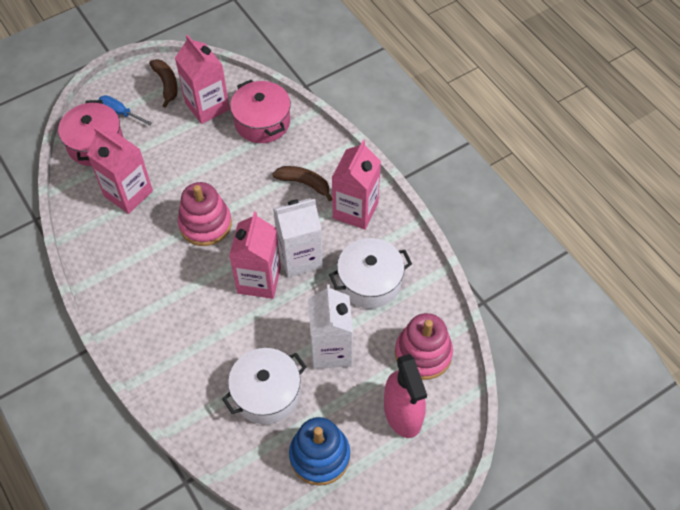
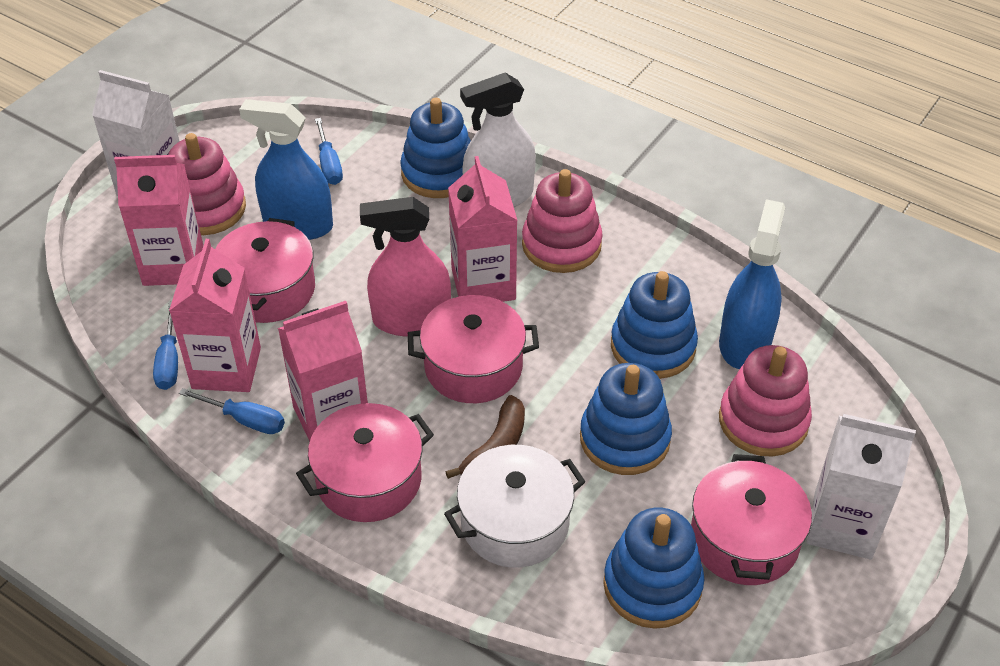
blue screwdriver: [98,95,152,126] = 1 -> [153,302,178,390] [179,388,285,434] [315,118,343,185] = 3
blue spray bottle: none = 0 -> [239,99,333,240] [719,199,785,369] = 2
blue stacking toy: [289,417,350,486] = 1 -> [400,98,471,198] [580,363,672,475] [603,508,704,629] [611,271,698,379] = 4
brown banana: [149,59,178,108] [273,166,332,201] = 2 -> [446,395,525,479] = 1
pink pot: [58,100,124,166] [230,80,291,143] = 2 -> [215,218,315,323] [296,403,434,522] [408,295,539,403] [691,454,812,585] = 4
pink stacking toy: [178,182,232,246] [395,313,453,380] = 2 -> [168,133,246,235] [522,169,603,273] [719,345,812,457] = 3
white pot: [222,348,307,424] [329,238,412,309] = 2 -> [444,445,586,568] = 1
white spray bottle: none = 0 -> [460,72,536,207] = 1

